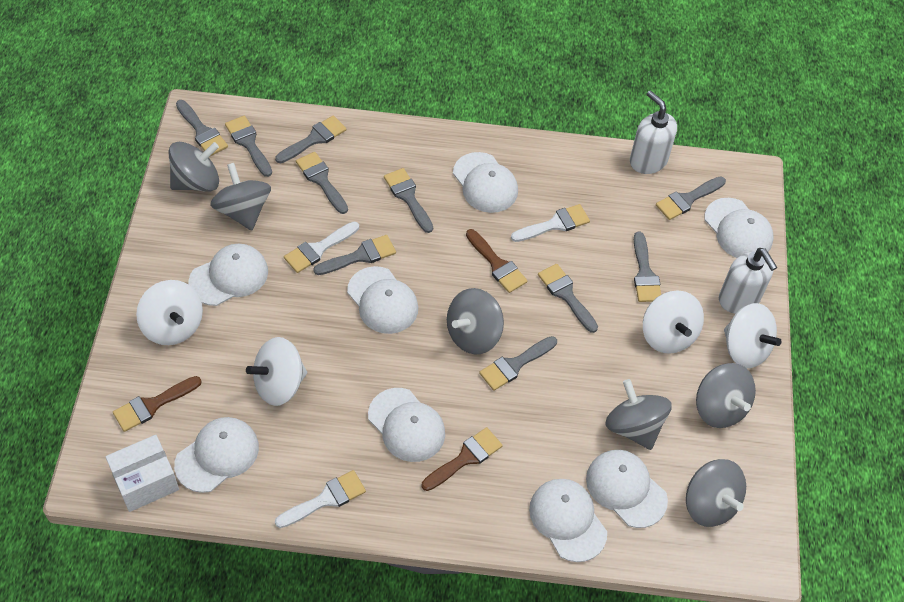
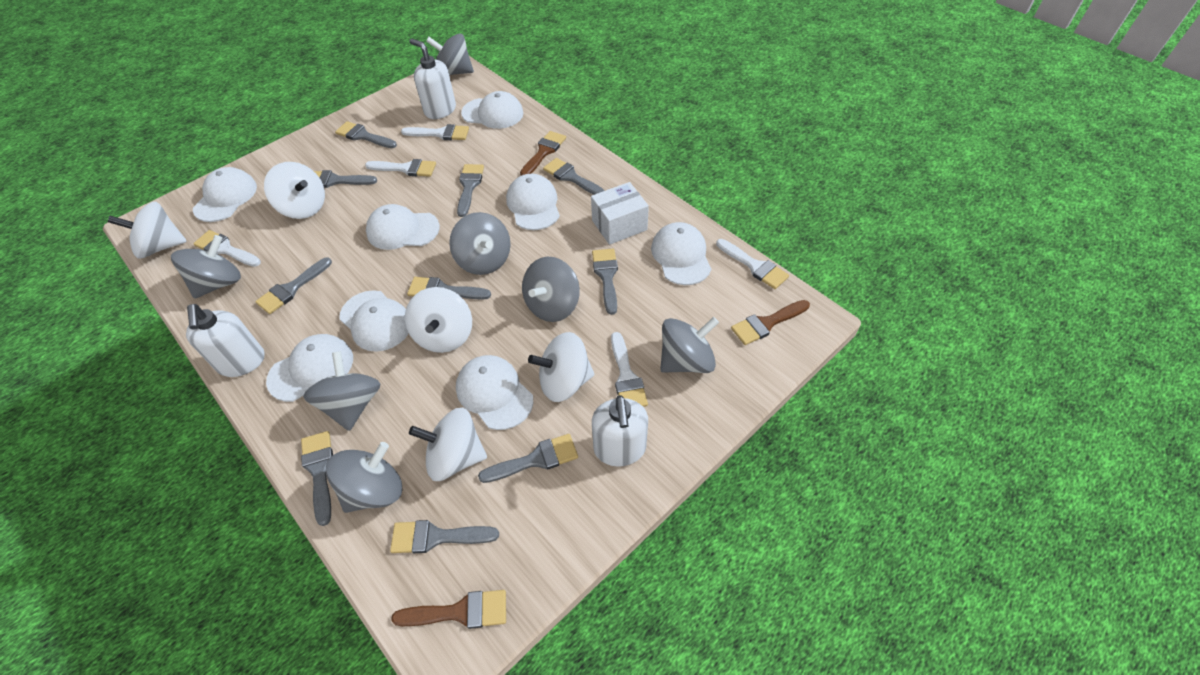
grey spinning top: [168,142,219,192] [210,163,271,231] [447,288,504,354] [605,379,672,450] [686,459,746,527] [696,363,756,428] = 6 -> [171,235,241,299] [303,351,380,431] [326,442,402,513] [426,33,474,75] [449,212,511,275] [522,257,580,322] [660,317,719,373] = 7
white brush: [275,470,366,528] [284,222,359,273] [511,204,590,242] = 3 -> [193,230,261,267] [365,159,436,177] [401,124,469,140] [611,332,648,407] [716,239,789,289] = 5
white soap dispenser: [630,90,677,174] [719,248,777,314] = 2 -> [186,304,265,377] [409,39,456,119] [592,395,648,467] = 3
white spinning top: [136,280,203,345] [246,337,307,406] [643,290,704,354] [724,303,782,368] = 4 -> [108,202,187,258] [264,162,325,219] [405,287,472,353] [409,407,487,481] [528,332,594,402] = 5

